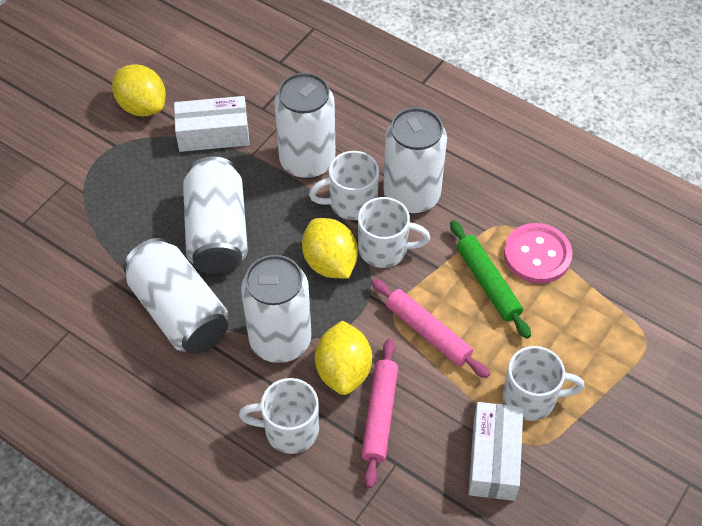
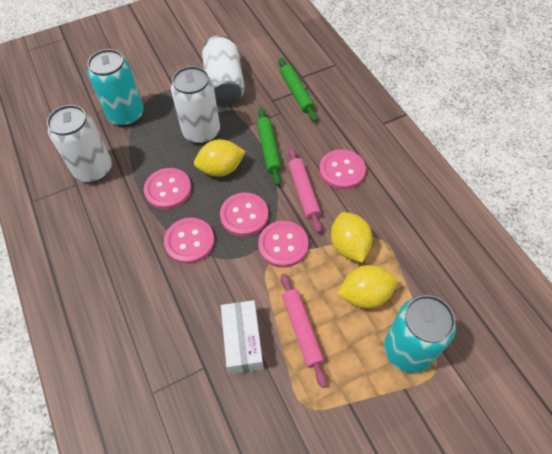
green rolling pin: [450,220,531,339] = 1 -> [257,108,282,186] [279,58,317,122] = 2
pink button: [504,223,573,284] = 1 -> [144,168,192,209] [164,218,214,264] [220,192,268,237] [258,221,308,268] [319,149,366,190] = 5
turquoise can: none = 0 -> [88,49,144,126] [384,295,456,373] = 2
white box: [174,96,250,152] [468,402,523,501] = 2 -> [221,300,264,375] = 1
white can: [123,238,228,354] [183,156,248,274] [241,255,312,363] [274,73,336,179] [383,107,447,214] = 5 -> [47,105,112,183] [171,66,220,144] [202,35,245,106] = 3
white mug: [239,378,319,454] [309,151,379,220] [358,197,430,268] [503,346,585,421] = 4 -> none = 0

